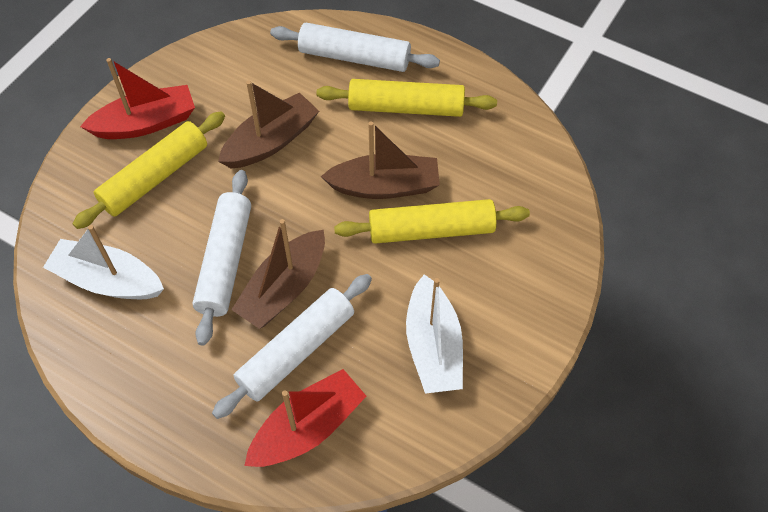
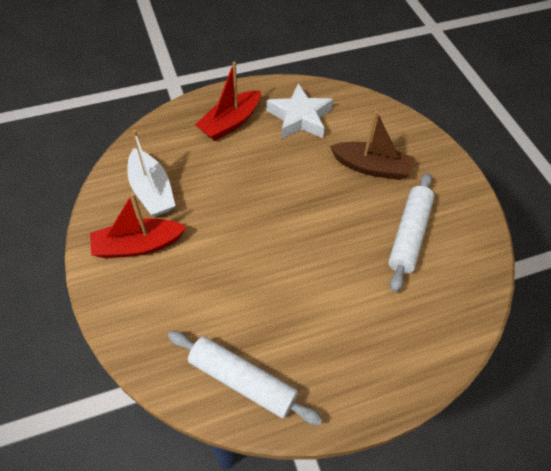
brown boat: [218,80,319,168] [231,219,325,329] [321,121,440,199] = 3 -> [330,111,415,180] = 1
white boat: [43,225,164,299] [406,274,463,394] = 2 -> [127,130,175,217] = 1
white rolling pin: [192,170,251,346] [212,274,372,419] [270,23,440,72] = 3 -> [168,331,323,425] [388,173,435,292] = 2
white star: none = 0 -> [267,84,333,139] = 1
yellow rolling pin: [73,111,225,229] [317,79,497,117] [334,199,530,244] = 3 -> none = 0

